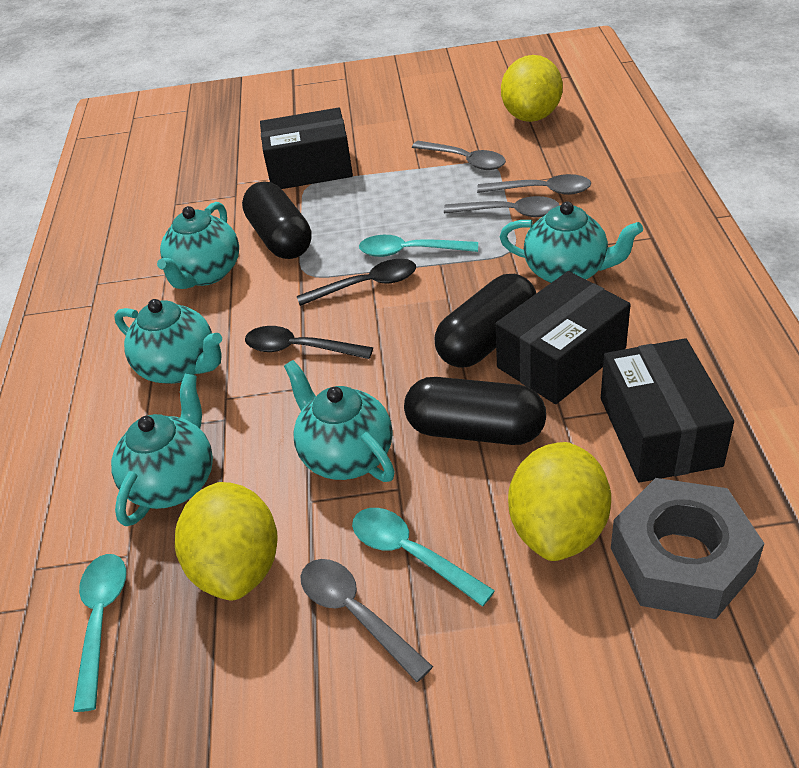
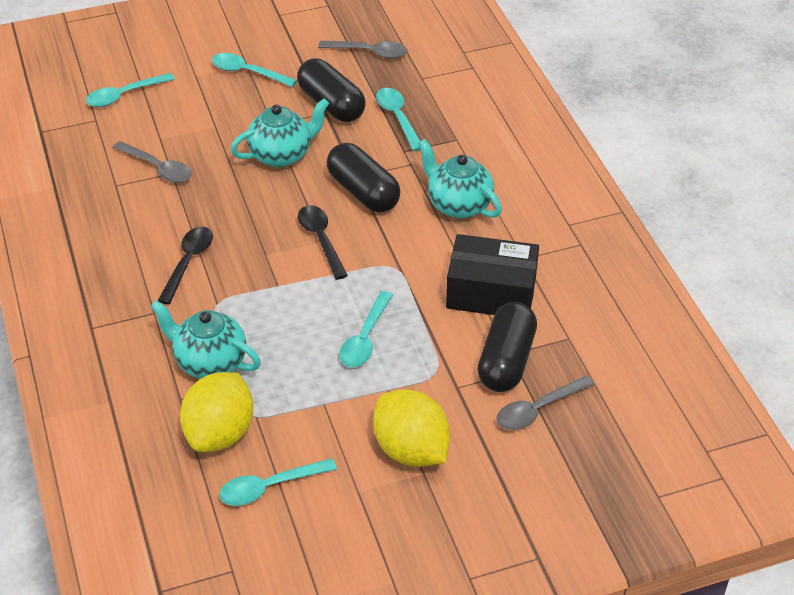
black box: [260,108,353,189] [496,271,631,404] [601,338,734,482] = 3 -> [446,234,539,315] = 1
grey nut: [611,478,764,619] = 1 -> none = 0
grey spoon: [300,559,433,682] [412,141,506,170] [444,196,560,217] [477,174,591,195] = 4 -> [113,141,192,183] [318,41,407,58] [497,375,595,430] = 3
turquoise spoon: [73,554,126,712] [352,508,495,607] [359,235,478,257] = 3 -> [86,73,175,107] [211,53,297,87] [219,458,337,506] [339,291,393,367] [376,88,421,151] = 5
turquoise teapot: [111,374,213,526] [114,299,222,384] [157,202,239,289] [284,360,395,482] [500,201,643,283] = 5 -> [150,300,261,379] [230,99,329,167] [418,139,502,218] = 3
yellow lemon: [175,482,278,600] [501,55,563,122] [508,442,611,561] = 3 -> [180,372,253,452] [373,390,450,467] = 2

